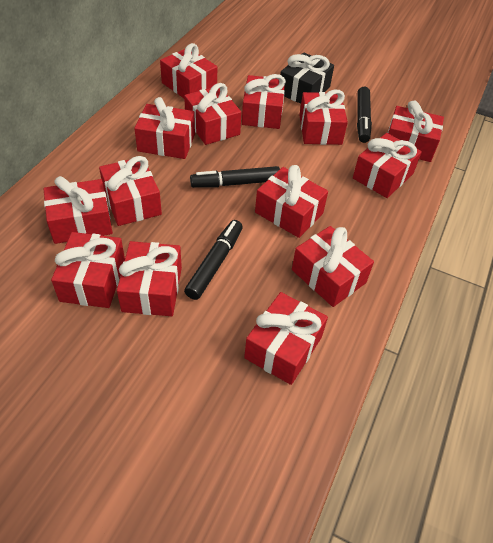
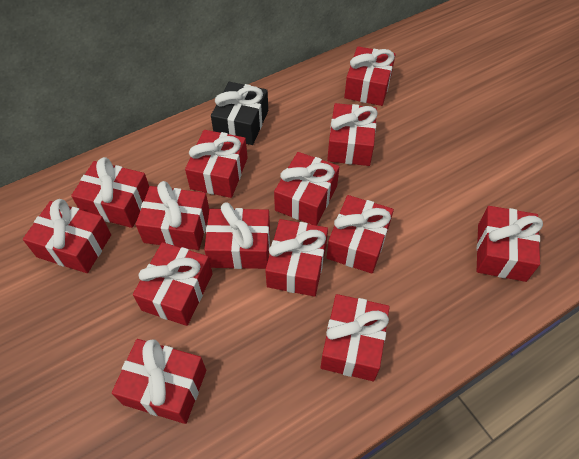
black marker: [184,220,243,300] [190,166,280,188] [357,87,372,143] = 3 -> none = 0

